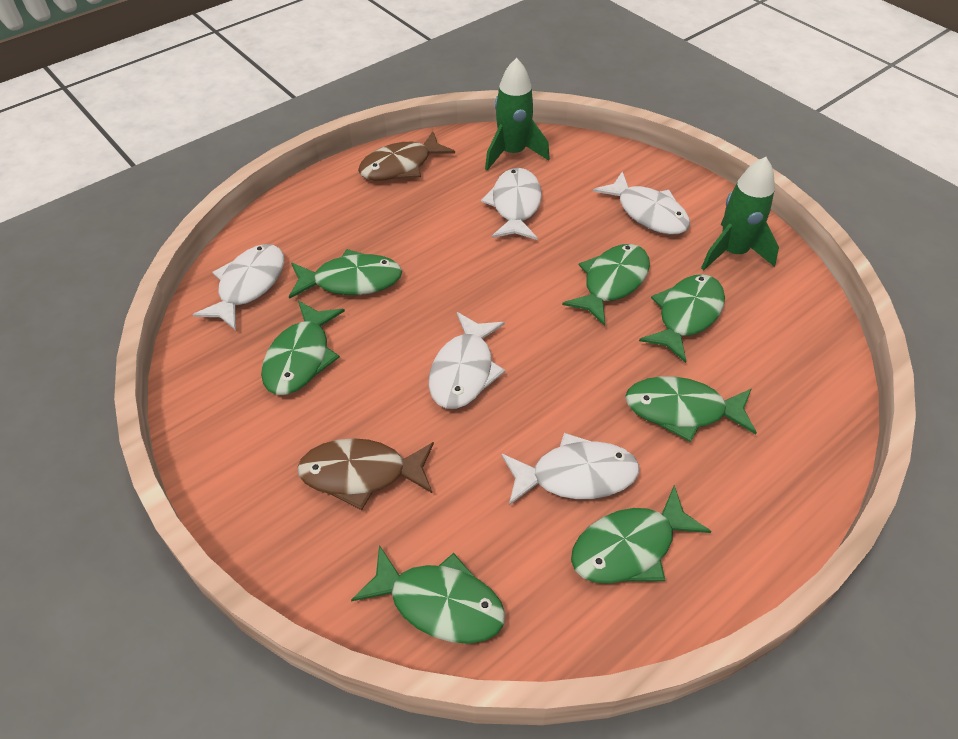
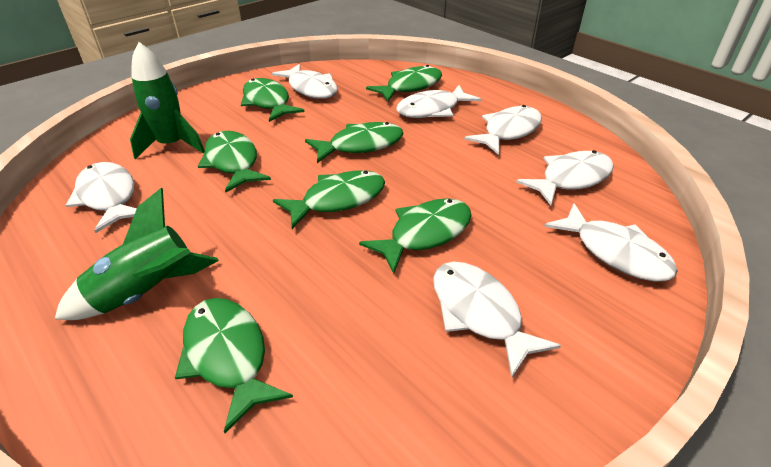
brown fish: [297,438,434,510] [358,131,455,181] = 2 -> none = 0
white fish: [193,244,284,330] [429,312,505,409] [481,168,542,240] [501,433,639,505] [593,172,690,234] = 5 -> [66,162,137,233] [272,64,338,99] [396,85,481,118] [433,262,561,378] [464,105,542,155] [516,150,614,206] [544,203,678,281] = 7

